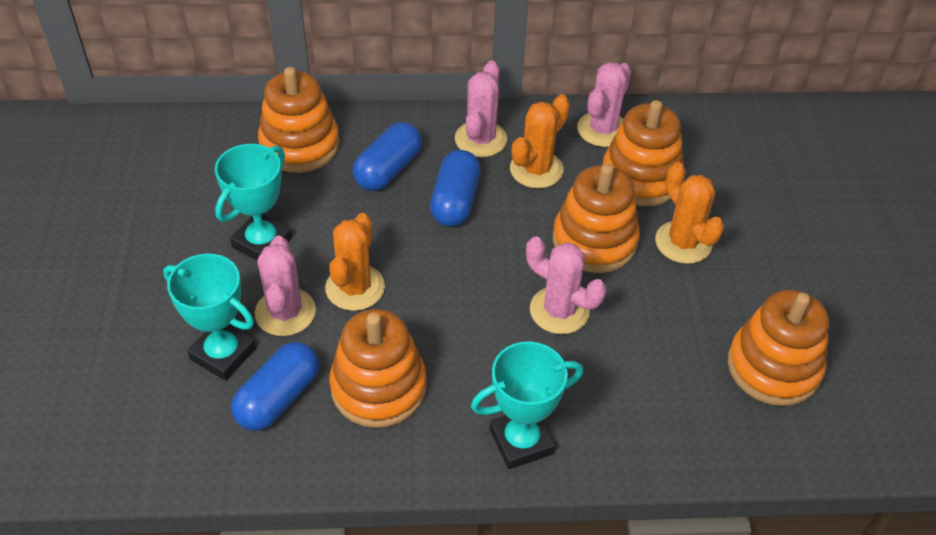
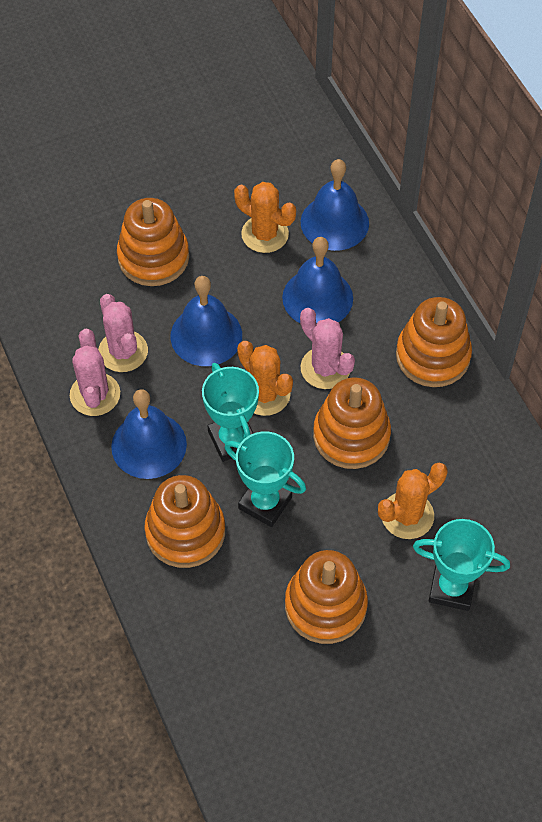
blue bell: none = 0 -> [111,389,187,479] [171,276,242,366] [282,237,353,323] [301,159,369,251] = 4
blue capsule: [231,342,319,431] [353,122,422,191] [430,150,480,227] = 3 -> none = 0
pink cactus: [255,236,316,336] [455,60,507,157] [526,236,606,334] [577,62,631,147] = 4 -> [70,329,120,416] [98,294,148,372] [300,308,355,389] = 3

